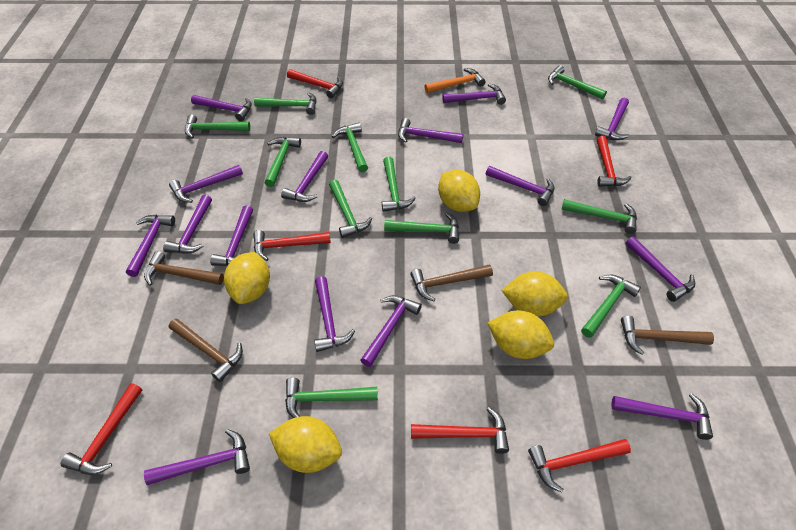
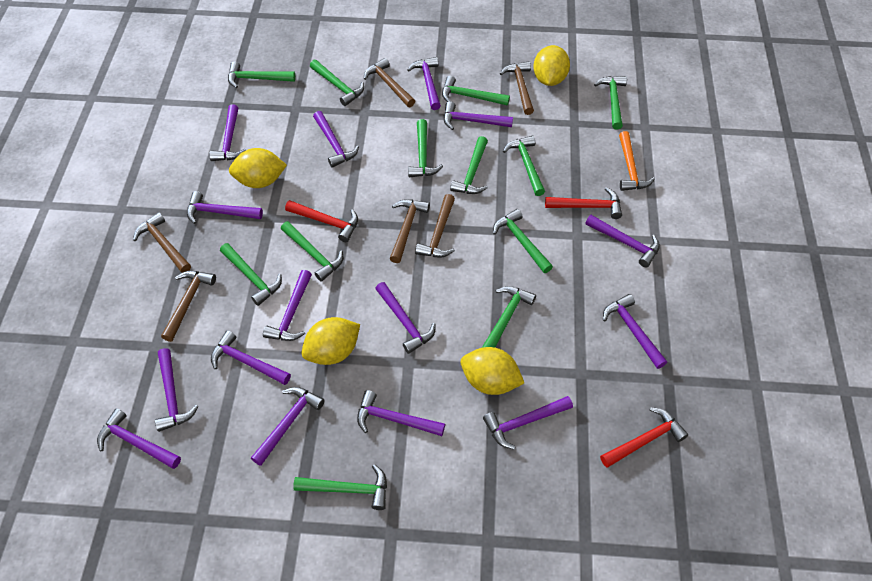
brown hammer: [144,251,224,286] [169,318,243,382] [410,264,493,301] [621,316,714,355] = 4 -> [133,212,191,273] [161,271,216,342] [364,58,415,107] [390,199,430,263] [415,194,455,257] [500,61,534,115] = 6
green hammer: [185,114,250,138] [254,92,317,115] [265,137,301,187] [285,378,378,418] [329,180,372,238] [332,122,368,172] [382,156,416,212] [384,213,459,244] [548,65,607,100] [562,199,637,234] [581,275,641,338] = 11 -> [220,243,282,306] [228,61,295,88] [281,221,343,282] [293,464,387,510] [310,60,364,106] [408,119,443,177] [442,76,510,106] [450,136,488,194] [482,286,536,348] [493,209,553,273] [503,135,545,196] [594,76,627,130] = 12
red hammer: [61,383,142,475] [253,230,331,261] [287,69,343,98] [411,407,509,454] [528,439,631,493] [597,136,631,187] = 6 -> [285,200,358,242] [545,187,622,219] [600,407,688,468] = 3
yellow lemon: [224,252,270,304] [269,416,342,473] [438,170,480,212] [488,311,554,359] [502,271,568,317] = 5 -> [229,148,287,188] [302,317,360,365] [461,347,524,395] [533,45,570,86] = 4

